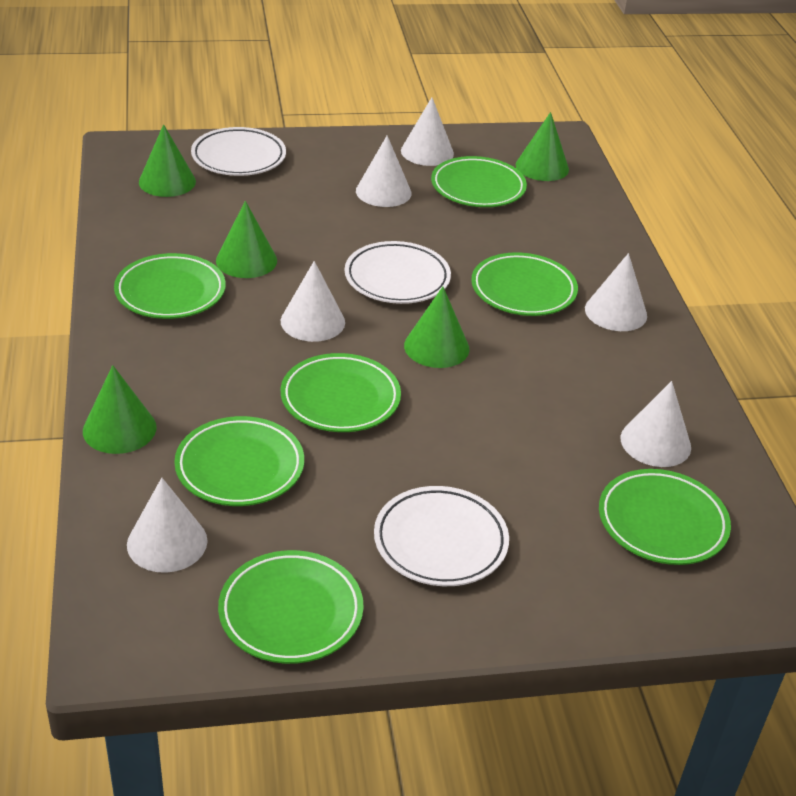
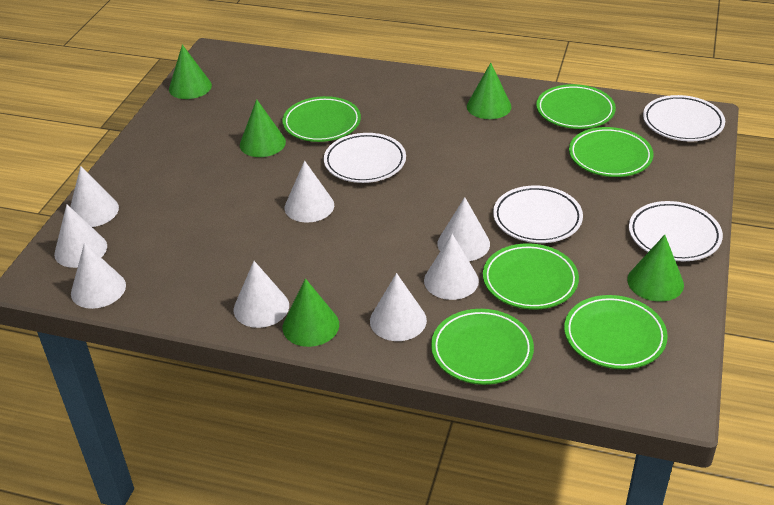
green plate: [114,253,226,319] [174,416,304,506] [218,550,364,664] [281,353,401,432] [431,156,527,207] [471,252,578,316] [599,469,731,565] = 7 -> [283,96,361,142] [431,309,534,385] [483,243,579,310] [536,84,616,129] [564,295,668,369] [569,127,653,177] = 6
white cone: [127,478,207,573] [281,261,345,342] [356,136,412,207] [401,98,454,166] [585,253,647,331] [621,381,691,467] = 6 -> [54,204,107,268] [70,166,119,227] [71,243,126,309] [234,261,289,328] [284,161,334,223] [370,273,427,341] [424,234,479,300] [437,197,490,261] = 8
white plate: [191,127,286,176] [345,241,451,304] [374,486,509,586] = 3 -> [324,133,406,183] [493,185,583,243] [629,201,723,261] [643,95,725,141] = 4

